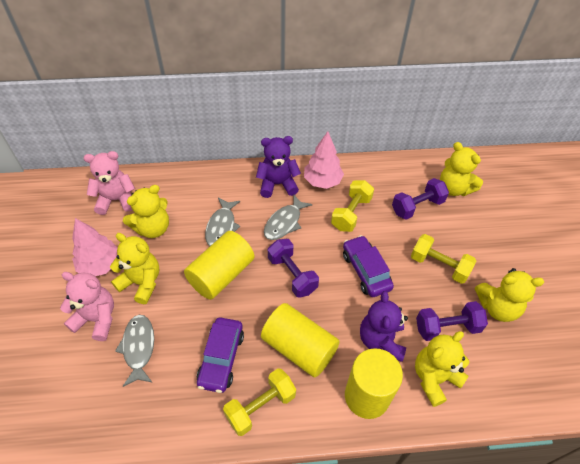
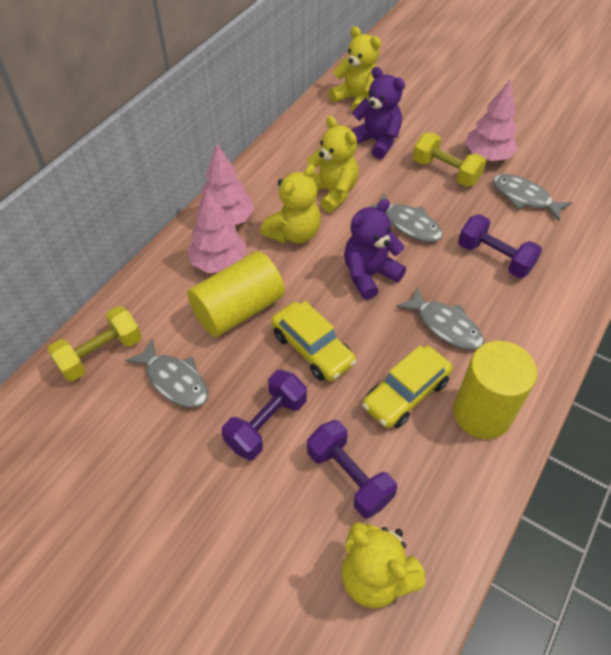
grey fish: [115,315,154,387] [205,198,240,246] [264,195,312,240] = 3 -> [125,338,208,408] [369,193,443,242] [396,286,484,350] [493,174,572,221] = 4
pink teddy bear: [60,272,114,341] [84,151,135,215] = 2 -> none = 0
pink tree: [72,218,118,276] [304,131,344,189] = 2 -> [187,189,247,273] [198,144,254,225] [465,80,518,161] = 3
purple car: [197,318,244,393] [343,235,394,297] = 2 -> none = 0
yellow car: none = 0 -> [271,301,357,381] [362,346,453,428] = 2
yellow cylinder: [184,231,254,300] [261,303,340,378] [345,348,403,419] = 3 -> [187,251,285,337] [453,341,537,439] = 2
yellow dumbbell: [223,368,296,436] [331,180,374,232] [411,234,476,284] = 3 -> [47,306,142,381] [413,132,486,187] = 2
yellow teddy bear: [110,233,159,304] [123,185,169,238] [415,331,469,407] [440,142,483,196] [475,268,544,322] = 5 -> [260,164,321,244] [306,116,359,213] [329,26,381,111] [341,522,425,608] = 4

